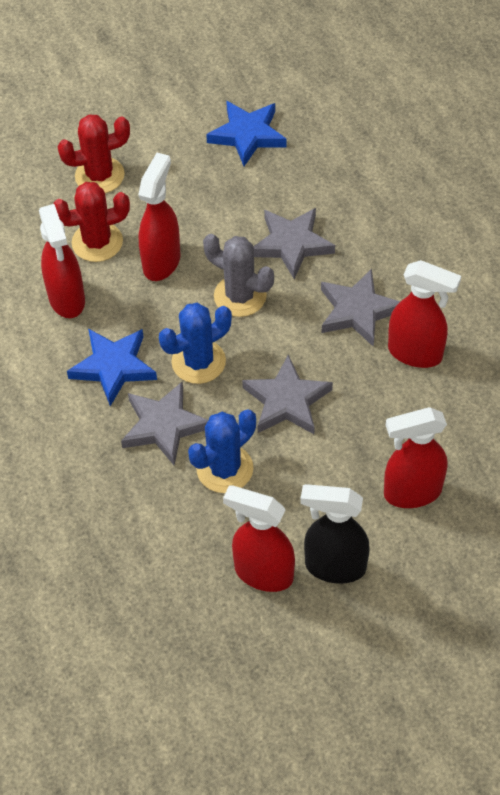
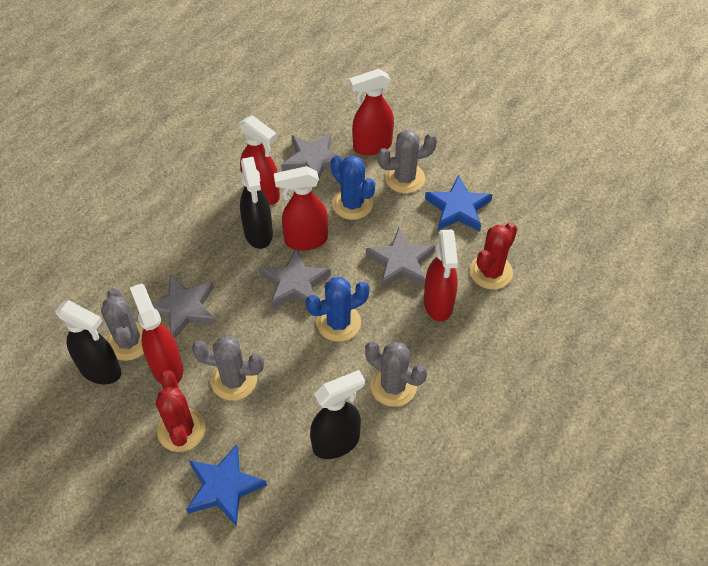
black spray bottle: [300,484,370,584] = 1 -> [55,300,121,384] [240,157,273,249] [310,370,365,459] = 3
grey cactus: [203,234,274,317] = 1 -> [101,288,144,361] [192,335,264,401] [365,341,427,407] [377,130,437,193] = 4

